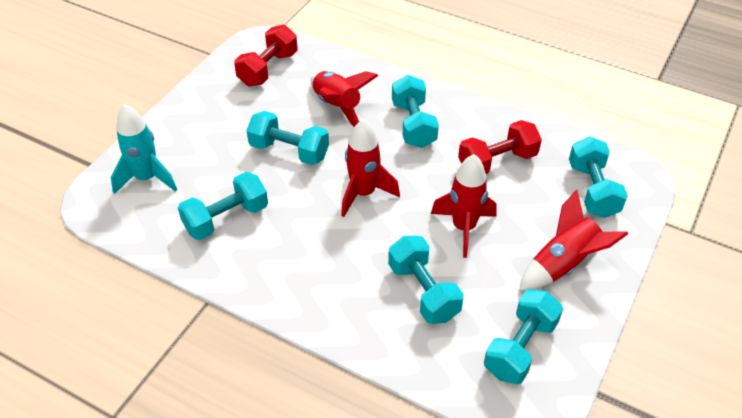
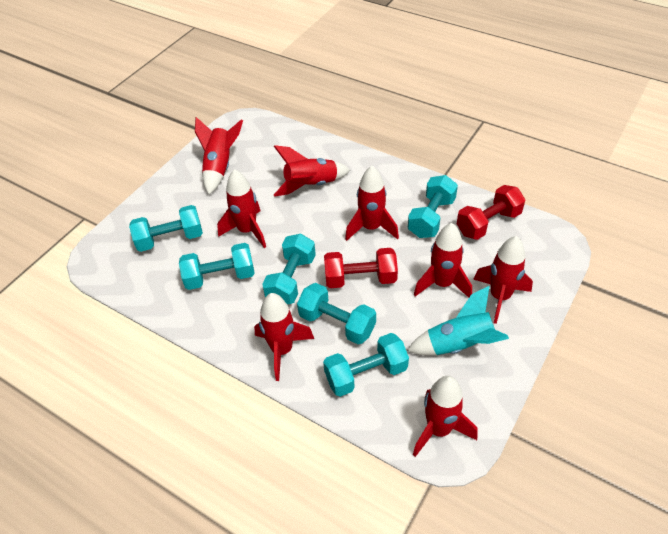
red rocket: [311,71,378,127] [341,119,400,217] [431,154,497,258] [519,190,628,291] = 4 -> [195,117,243,194] [217,169,266,248] [254,293,314,381] [274,145,350,197] [345,166,399,241] [413,376,477,457] [414,223,472,298] [473,236,533,324] = 8

